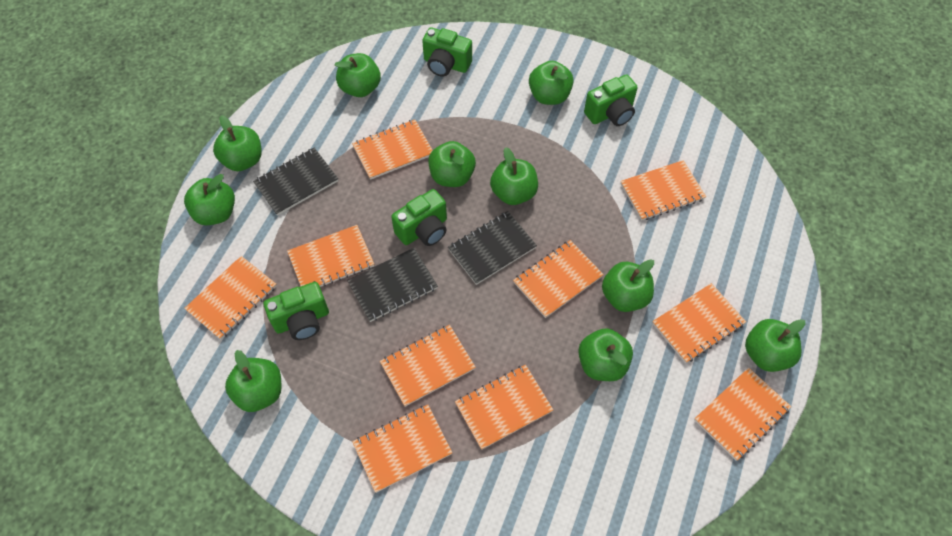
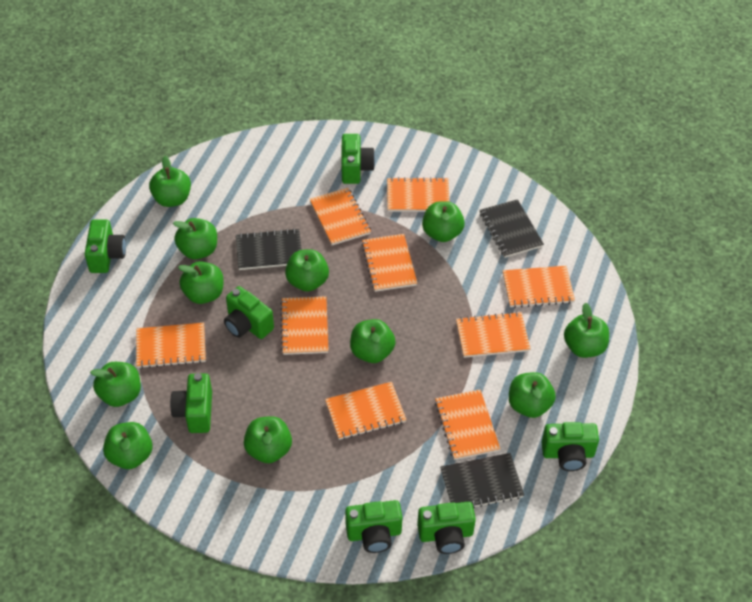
green apple: [184,174,235,225] [213,115,262,171] [225,350,281,412] [335,53,381,97] [428,141,476,187] [490,147,538,205] [529,61,574,105] [578,328,633,381] [602,259,654,312] [745,319,805,372] = 10 -> [90,362,141,407] [103,422,153,469] [149,156,191,207] [173,218,217,259] [178,261,223,304] [244,416,292,463] [285,249,329,292] [350,319,396,363] [422,201,465,242] [509,372,556,418] [564,303,609,358] = 11
green camera: [263,282,329,340] [391,189,447,246] [422,27,472,77] [584,74,638,126] = 4 -> [85,219,126,273] [170,373,212,433] [224,286,274,339] [341,134,375,184] [345,500,402,553] [417,502,476,554] [541,422,599,471] = 7
orange notebook: [184,256,277,339] [287,225,374,287] [352,120,433,180] [352,405,453,493] [380,325,476,407] [455,365,553,450] [513,240,604,318] [621,160,706,221] [652,283,746,363] [695,368,791,461] = 10 -> [136,323,206,369] [280,296,329,355] [310,188,371,245] [325,382,407,440] [362,234,417,292] [387,177,450,212] [435,390,501,460] [456,312,531,358] [503,266,575,308] = 9

